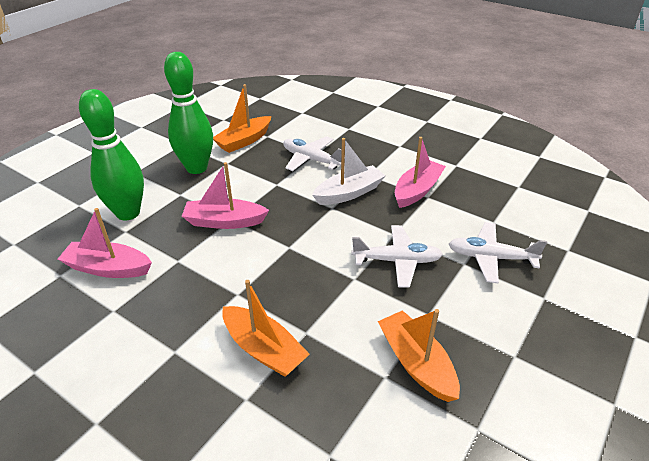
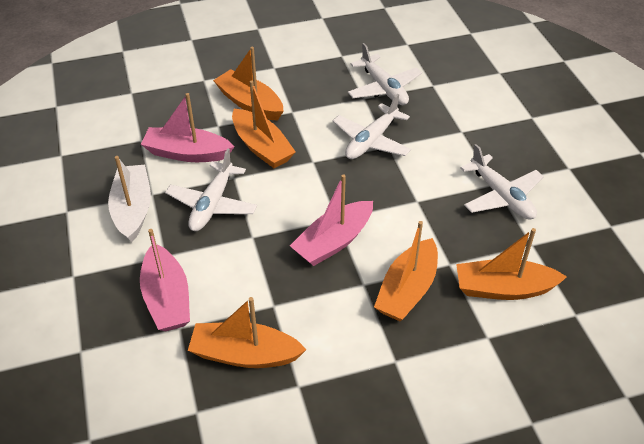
green bowling pin: [79,89,144,221] [164,52,213,174] = 2 -> none = 0
orange boat: [213,84,271,153] [222,280,310,377] [378,309,460,402] = 3 -> [188,297,307,368] [213,47,284,121] [232,80,296,168] [374,221,438,321] [456,228,567,300] = 5
white plane: [283,136,342,171] [351,225,443,288] [449,222,547,283] = 3 -> [165,148,257,231] [333,94,411,159] [348,43,422,105] [460,144,544,220] = 4

